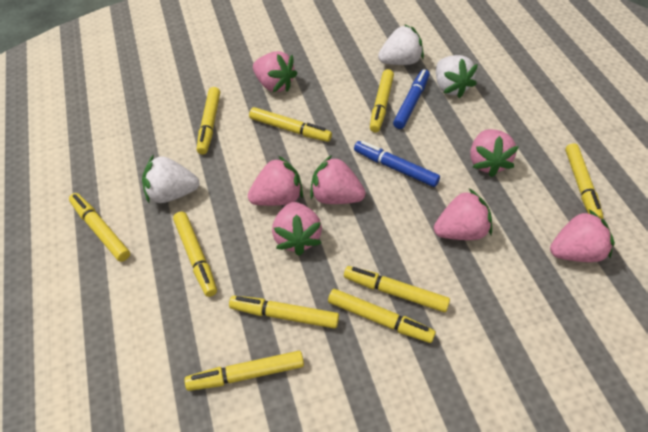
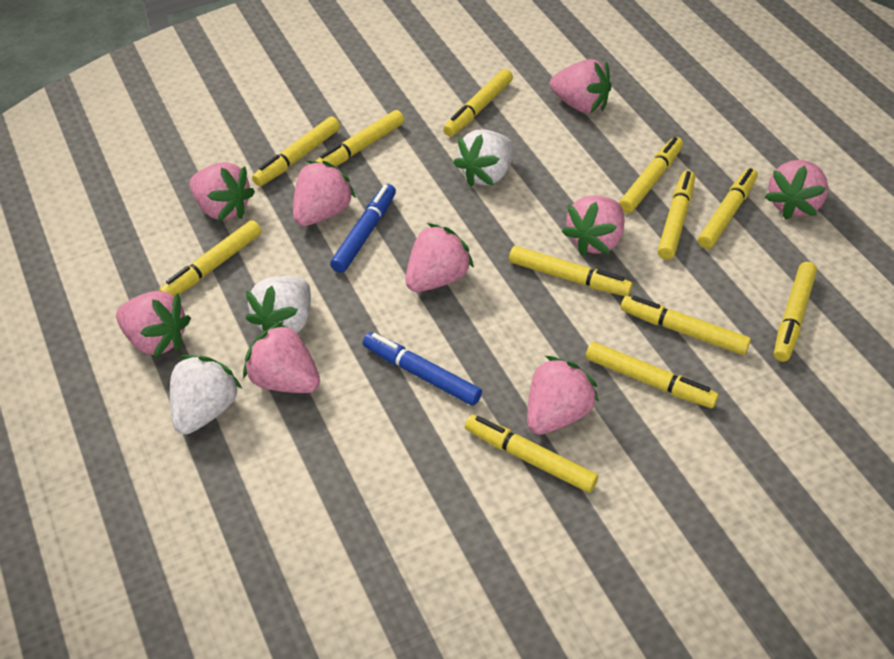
pink strawberry: [248,156,303,206] [253,51,298,92] [272,202,322,256] [310,155,366,204] [434,189,492,240] [470,129,519,177] [550,209,615,262] = 7 -> [116,291,191,358] [189,162,255,221] [243,321,320,393] [293,161,356,226] [405,223,474,292] [527,356,599,435] [550,59,611,113] [562,195,624,256] [765,160,828,220] = 9
yellow marker: [69,193,130,262] [173,212,217,297] [184,351,304,391] [197,87,220,155] [229,296,339,329] [249,107,332,142] [328,289,436,343] [344,266,450,312] [370,69,394,132] [565,143,603,219] = 10 -> [159,220,261,296] [252,117,340,186] [316,110,404,167] [443,69,513,137] [465,415,598,493] [509,246,632,296] [586,342,718,408] [619,137,683,213] [621,296,751,355] [658,170,695,260] [698,168,758,249] [774,262,817,362] = 12

